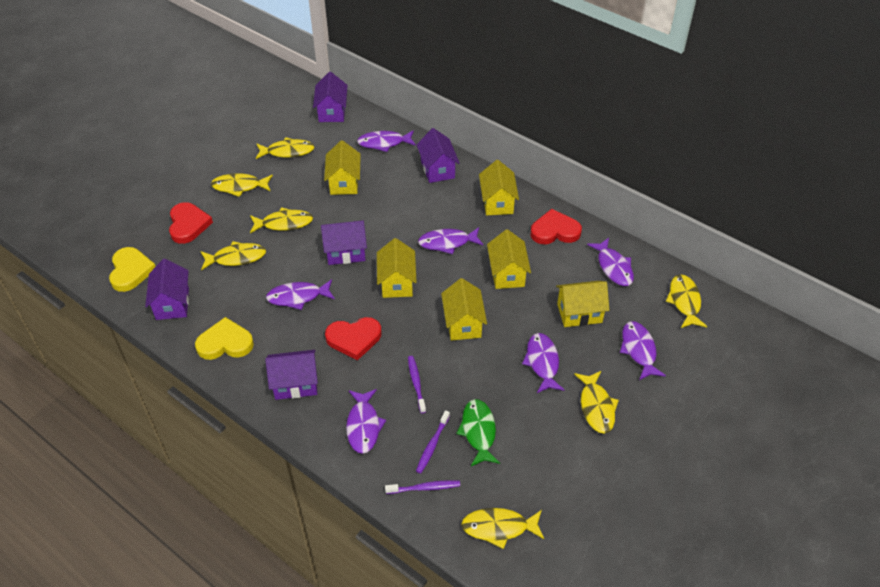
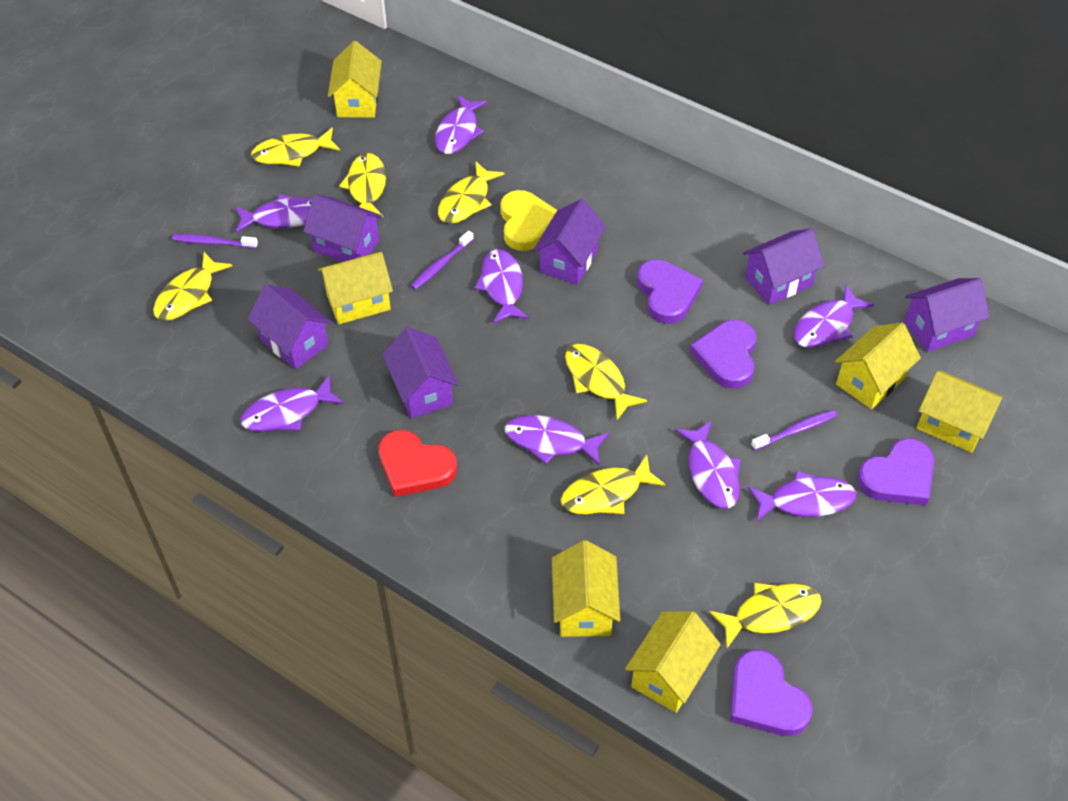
green fish: [456,399,500,466] = 1 -> none = 0
purple fish: [266,279,335,310] [346,389,386,454] [357,130,416,152] [418,227,483,254] [522,333,565,393] [587,238,634,286] [620,321,666,380] = 7 -> [235,194,312,233] [241,375,344,432] [435,95,487,154] [474,249,529,323] [505,415,609,466] [675,421,741,509] [748,470,856,522] [793,285,874,348] = 8
purple heart: none = 0 -> [637,259,703,324] [690,320,757,389] [730,650,812,736] [857,438,934,506] = 4
purple house: [145,259,189,320] [265,350,318,400] [313,72,348,122] [321,221,367,265] [416,128,459,183] = 5 -> [247,284,331,369] [303,194,382,262] [382,327,459,418] [533,199,606,285] [743,229,824,305] [904,278,989,352] = 6
red heart: [169,202,213,244] [325,317,382,361] [530,209,582,244] = 3 -> [378,430,457,497] = 1
yellow heart: [109,247,156,292] [195,317,254,360] = 2 -> [500,190,557,251] = 1

